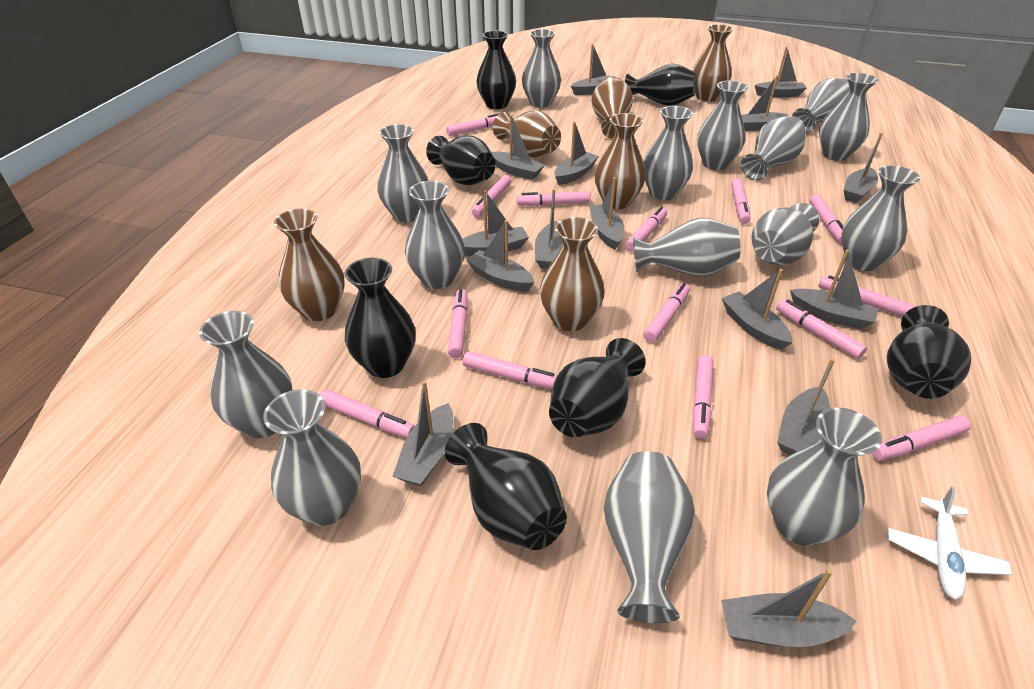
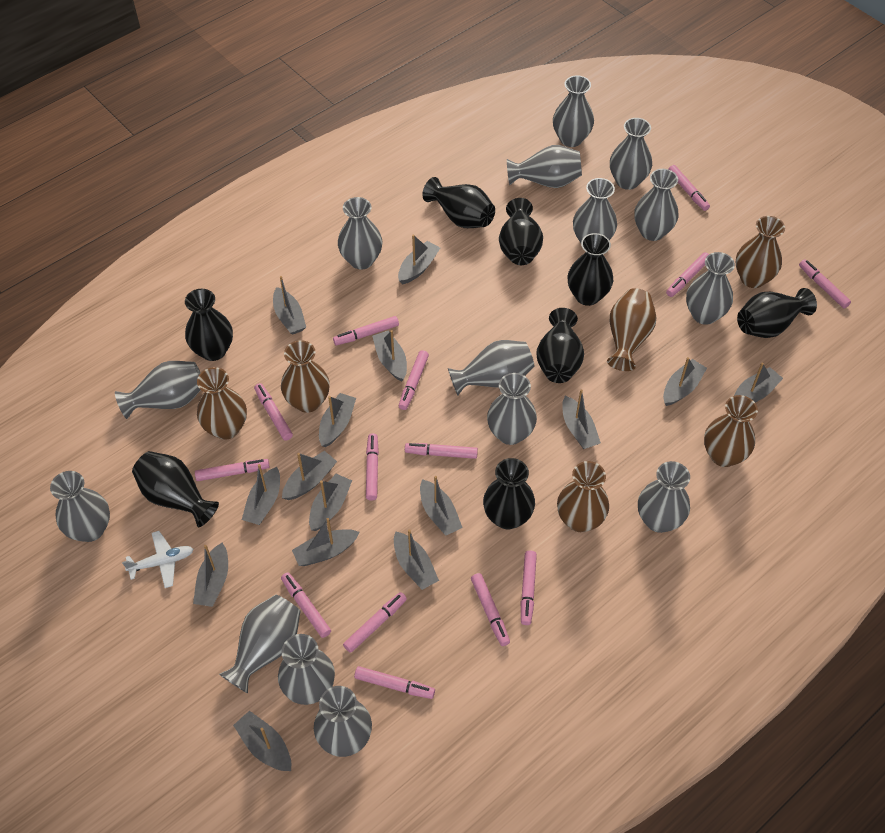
black vase: [345,258,416,378] [426,135,496,185] [445,423,567,550] [476,31,516,109] [549,338,646,437] [625,63,697,106] [887,305,971,399] = 7 -> [132,451,219,527] [185,289,233,361] [422,177,495,228] [483,458,535,529] [499,198,543,265] [536,308,584,383] [568,233,613,306] [737,288,817,338] = 8

